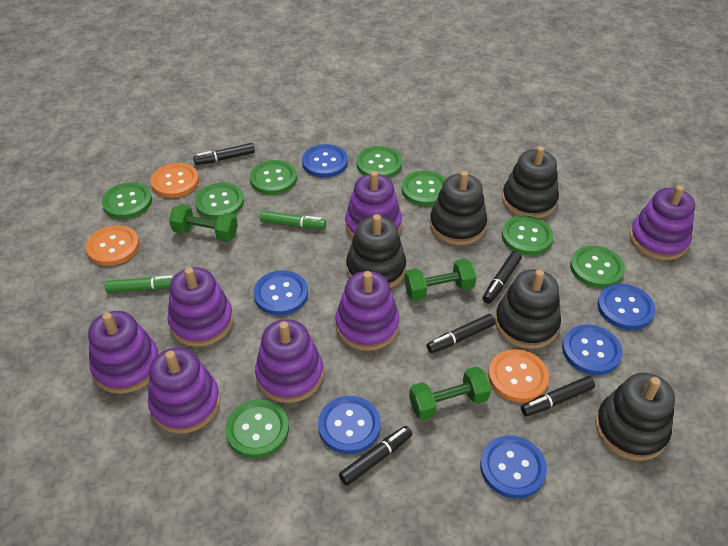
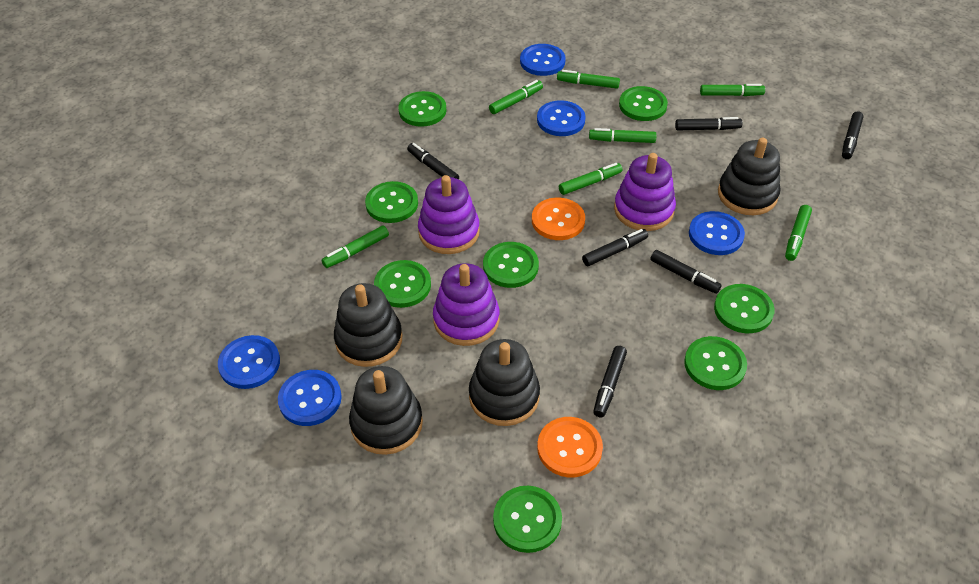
black marker: [193,143,255,165] [339,426,412,485] [426,314,495,353] [483,251,522,304] [521,376,595,416] = 5 -> [407,143,459,179] [582,229,648,266] [593,346,627,418] [650,250,722,294] [675,117,742,131] [842,111,863,159] = 6
black stacking toy: [346,214,406,288] [430,171,487,245] [495,269,561,349] [502,146,559,218] [595,373,675,461] = 5 -> [334,283,402,367] [349,366,423,455] [469,339,540,426] [718,138,780,215] = 4
blue button: [254,270,308,315] [302,144,348,178] [318,396,381,454] [480,435,547,499] [562,324,623,375] [597,284,656,330] = 6 -> [218,335,280,389] [278,370,342,426] [520,44,566,76] [537,100,586,136] [689,211,745,255] = 5
green dumbbell: [169,204,238,242] [404,259,477,301] [409,366,491,420] = 3 -> none = 0
green marker: [104,275,174,293] [260,211,326,229] = 2 -> [322,226,389,268] [489,80,543,114] [557,70,620,89] [559,163,622,195] [589,128,656,143] [700,84,765,96] [785,205,812,261] = 7
orange button: [86,225,139,266] [151,163,199,198] [488,349,549,402] = 3 -> [532,198,585,240] [537,417,603,477] = 2
purple stacking toy: [88,311,159,394] [148,347,220,434] [168,267,234,347] [255,319,323,403] [335,271,399,351] [345,171,402,238] [630,185,695,260] = 7 -> [418,175,480,254] [433,263,500,346] [614,153,676,231] = 3

